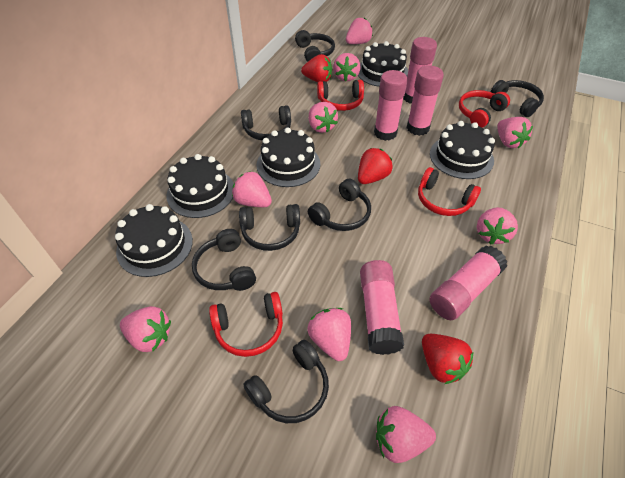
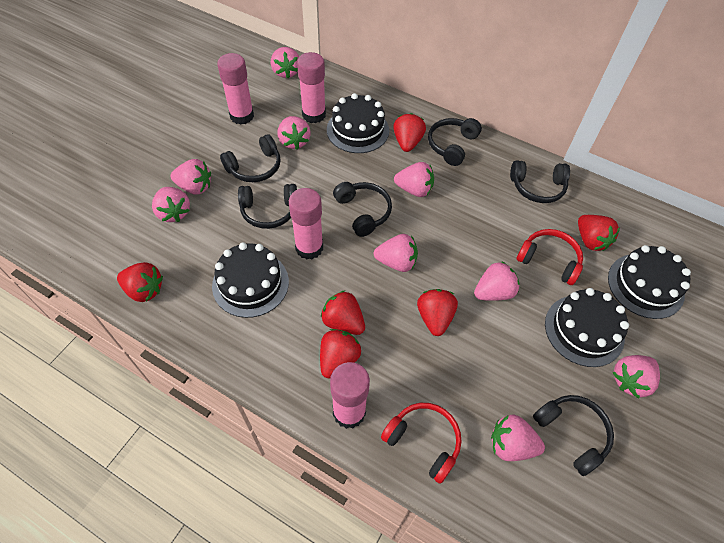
black cake: [115,204,193,277] [166,154,234,218] [257,128,320,187] [358,41,408,87] [430,121,495,179] = 5 -> [212,242,289,318] [327,93,389,153] [545,288,629,367] [608,245,691,319] = 4
black headphones: [192,229,256,291] [239,204,300,251] [241,105,291,140] [243,340,329,423] [295,30,335,62] [308,179,371,231] [491,80,544,117] = 7 -> [220,134,281,182] [238,184,297,229] [333,182,392,237] [428,118,482,166] [510,160,570,203] [533,395,614,476] = 6
pink glue stick: [360,260,404,355] [374,70,407,141] [403,37,437,104] [407,65,444,136] [430,246,508,320] = 5 -> [217,53,254,125] [289,188,323,260] [297,52,326,123] [330,362,370,429] = 4
red headphones: [209,292,283,357] [317,80,364,111] [418,167,481,216] [459,90,510,128] = 4 -> [381,403,462,484] [517,229,583,285] = 2
red strawberry: [301,54,332,82] [358,148,393,184] [422,334,473,384] = 3 -> [117,262,163,302] [320,329,361,378] [321,290,365,335] [393,113,426,152] [417,289,458,336] [578,215,620,251] = 6

